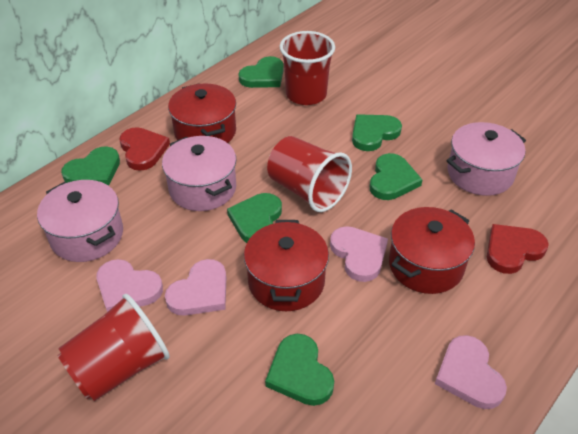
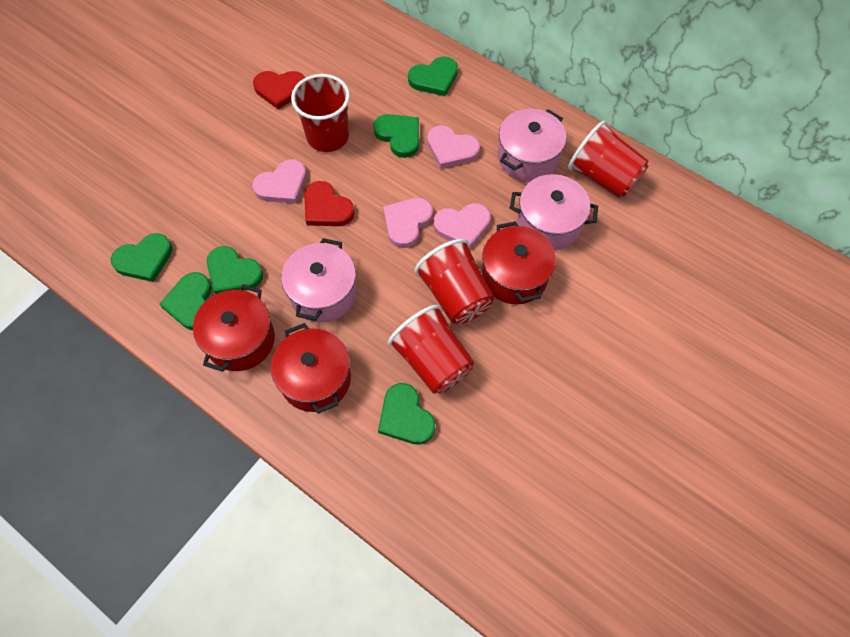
red cup: [58,294,170,401] [267,136,352,212] [280,31,335,105] = 3 -> [291,74,350,152] [388,305,474,394] [415,239,494,324] [568,121,648,198] = 4

